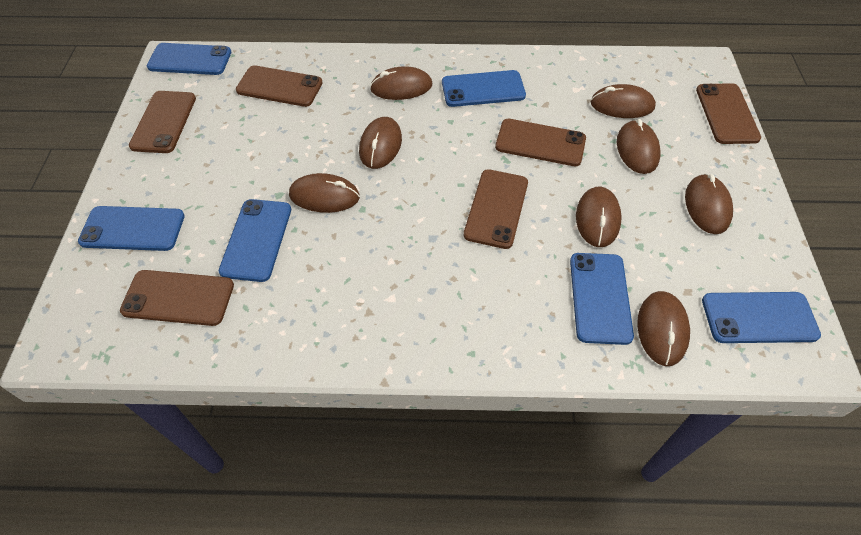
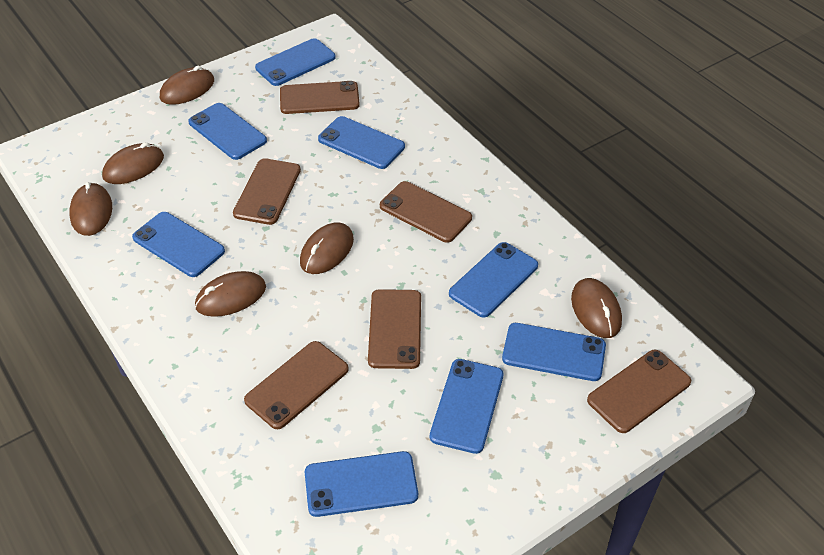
blue phone: [78,206,185,251] [147,43,231,75] [219,199,291,282] [442,70,526,107] [570,253,634,345] [702,292,821,343] = 6 -> [132,212,225,277] [188,103,267,160] [255,38,336,86] [305,451,418,517] [318,116,405,169] [430,359,503,454] [449,242,538,317] [502,323,606,381] = 8
brown mouse: [289,173,360,213] [359,117,402,169] [370,66,432,100] [576,186,622,247] [590,84,656,118] [617,119,661,174] [637,291,690,366] [685,174,733,234] = 8 -> [69,182,112,236] [102,142,164,184] [160,66,214,105] [195,271,266,317] [300,222,354,274] [571,278,622,338] = 6

